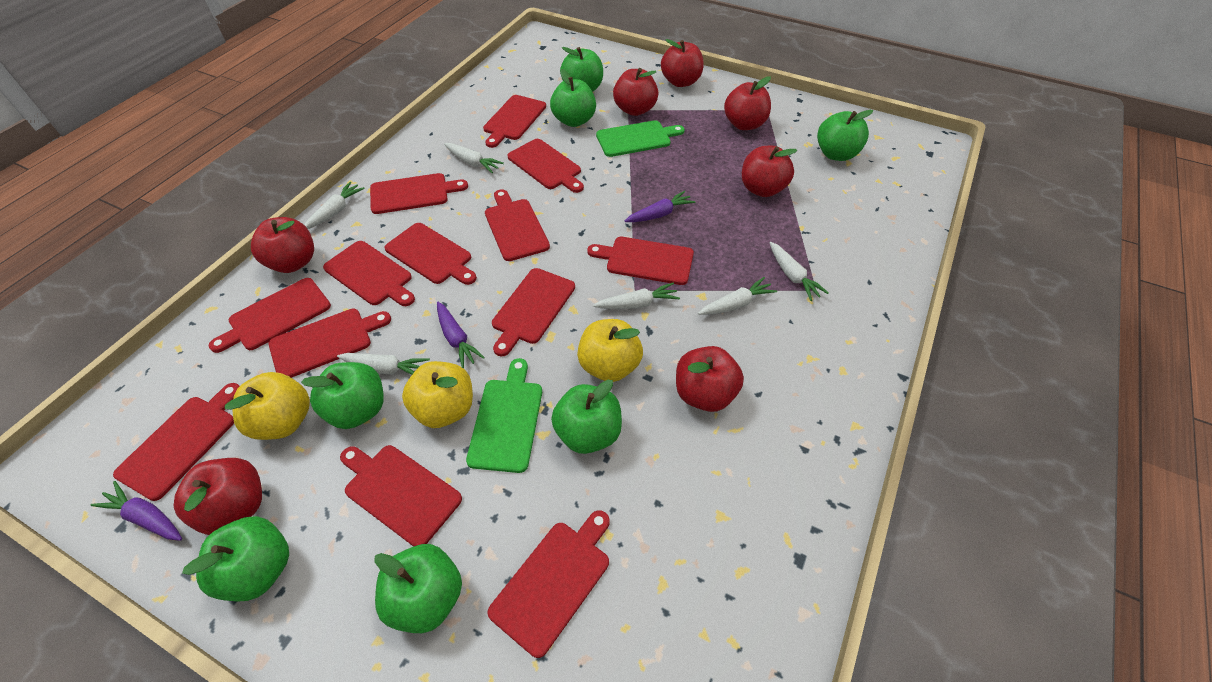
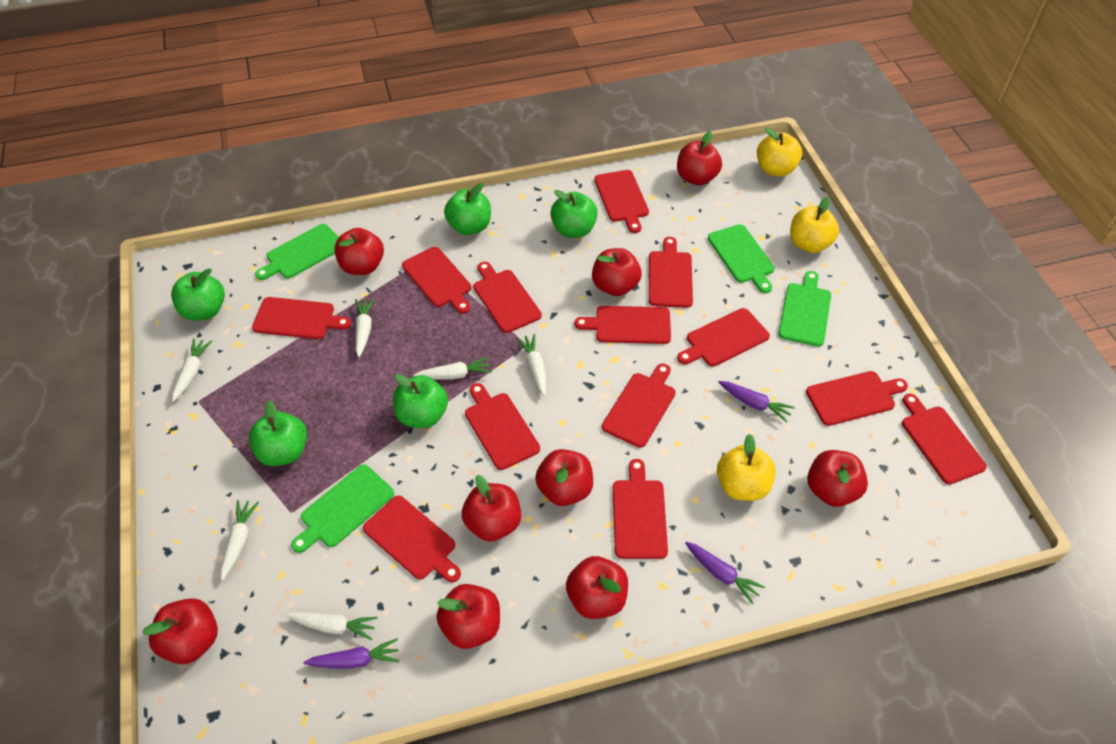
green apple: [182,516,289,601] [301,362,384,429] [374,544,462,633] [550,69,596,127] [551,380,622,454] [560,47,603,92] [817,110,873,161] = 7 -> [171,269,225,321] [248,401,307,466] [393,374,448,428] [444,183,491,235] [550,190,598,238] = 5
green cutting board: [466,358,542,473] [596,120,685,157] = 2 -> [255,224,339,280] [291,464,394,553] [708,224,775,293] [778,271,831,347] = 4
red apple: [173,458,262,535] [251,217,314,273] [613,68,659,116] [661,39,703,87] [676,346,744,412] [724,76,771,130] [742,146,797,197] = 7 -> [142,598,218,664] [334,228,384,275] [437,584,500,649] [462,475,521,542] [535,449,593,506] [566,556,628,619] [592,248,641,296] [677,131,722,185] [807,450,868,507] = 9

